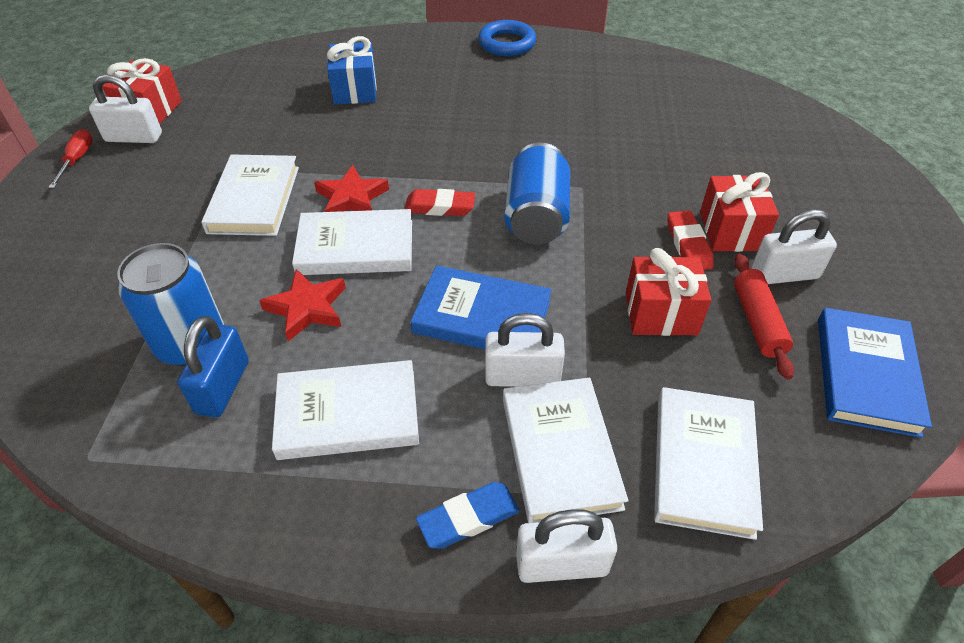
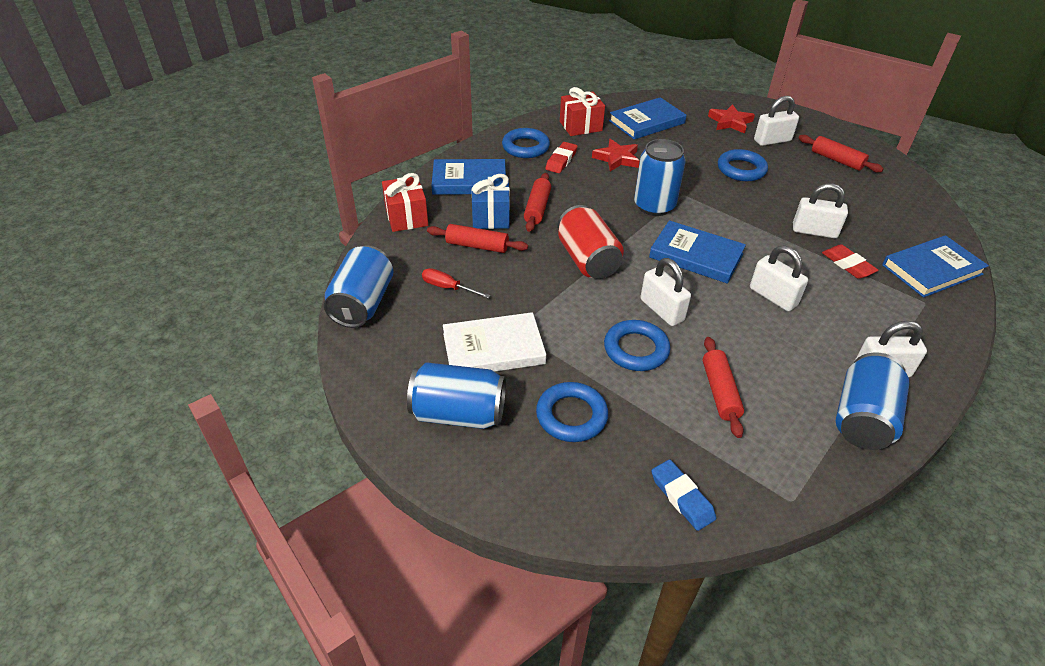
blue book: [410,265,552,349] [818,308,932,438] = 2 -> [431,159,506,195] [609,97,687,140] [649,220,746,284] [882,235,989,298] = 4
blue can: [117,243,224,366] [504,143,570,244] = 2 -> [324,245,393,328] [407,362,506,429] [634,139,685,216] [836,353,909,450] = 4
blue padlock: [177,316,249,418] = 1 -> none = 0
blue ring: [478,20,536,56] = 1 -> [502,128,550,158] [536,382,608,442] [604,320,670,371] [718,149,768,181] = 4
red can: none = 0 -> [557,205,624,279] = 1
red gift: [102,58,182,124] [626,248,711,336] [700,172,779,252] = 3 -> [382,173,428,232] [560,87,605,136] = 2
red rolling pin: [734,254,794,379] = 1 -> [427,224,528,253] [524,173,551,232] [702,337,744,438] [798,135,884,172] = 4
white book: [201,154,299,236] [272,360,419,460] [292,209,412,275] [503,378,628,523] [654,387,763,540] = 5 -> [443,312,546,372] = 1
white padlock: [89,74,162,143] [485,313,565,387] [516,509,617,583] [751,209,837,284] = 4 -> [640,258,691,326] [750,246,808,311] [754,96,799,146] [793,183,848,238] [854,321,927,377] = 5

